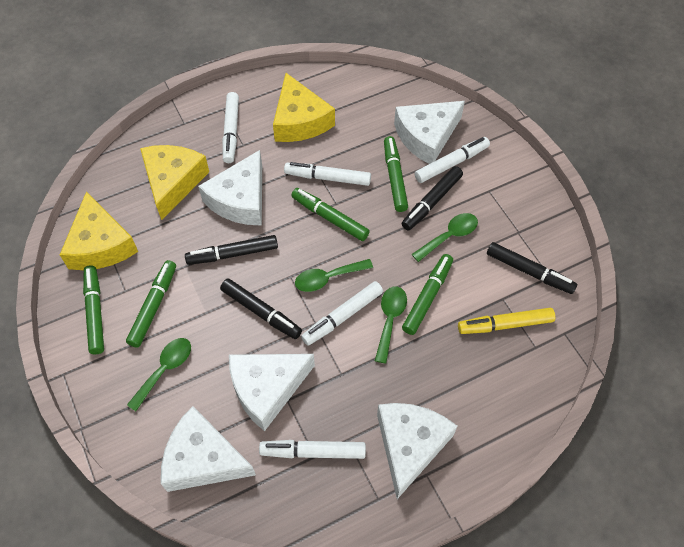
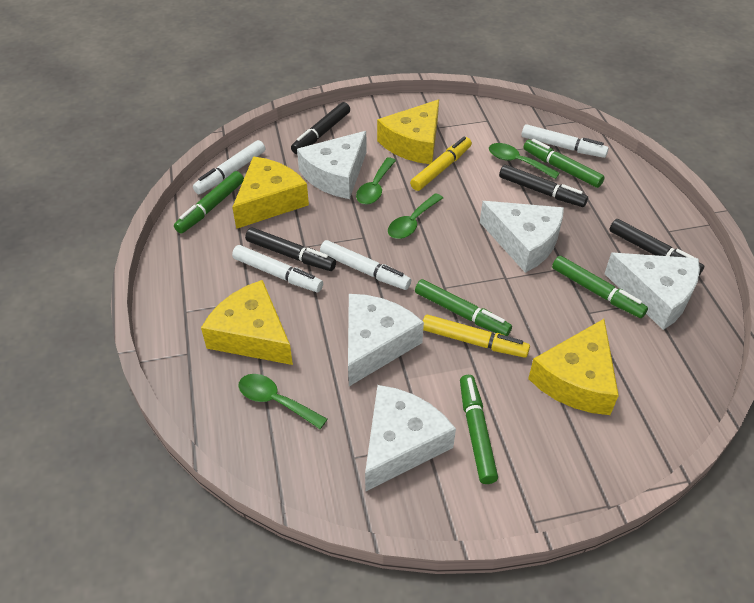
white marker: [222,92,239,163] [259,440,366,459] [284,162,371,186] [301,281,383,345] [415,137,490,183] = 5 -> [193,140,265,194] [232,245,323,292] [320,240,411,290] [522,124,609,158] = 4
yellow cheese: [60,191,138,270] [140,145,209,220] [273,73,335,142] = 3 -> [201,280,293,365] [232,156,309,229] [377,100,439,164] [528,319,619,415] = 4
yellow marker: [458,308,555,334] = 1 -> [410,137,472,191] [423,314,530,358] = 2

